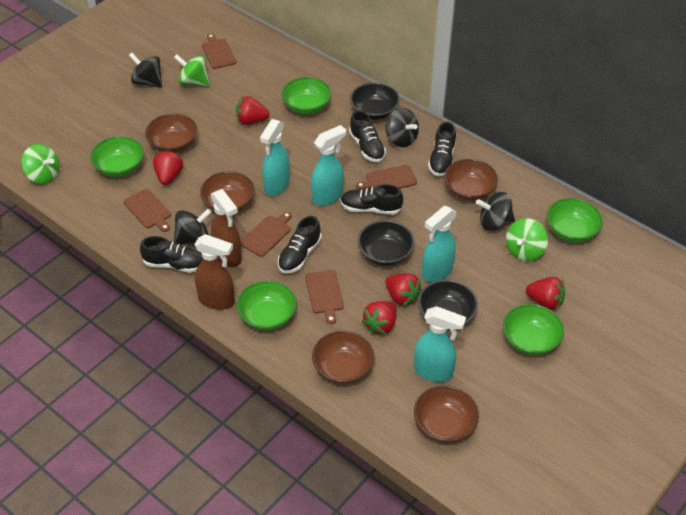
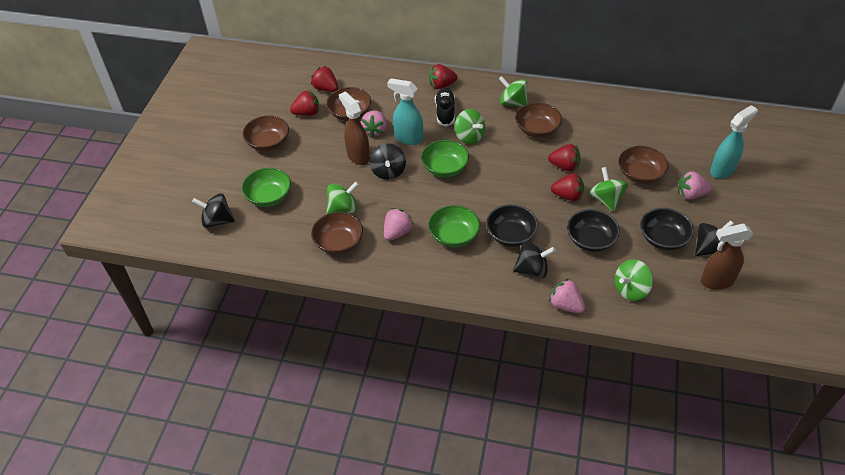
black shoe: [140,236,203,273] [278,216,322,273] [340,184,403,215] [349,110,386,162] [428,122,456,176] = 5 -> [435,88,455,127] = 1
brown cutting board: [124,189,171,232] [202,34,236,69] [241,212,292,257] [305,270,344,324] [356,165,417,190] = 5 -> none = 0
green bowl: [90,136,144,177] [236,281,297,331] [282,77,332,114] [503,304,564,356] [547,198,603,243] = 5 -> [242,168,291,207] [421,140,469,178] [428,205,480,248] = 3
green spinning top: [21,144,59,184] [174,54,210,87] [506,218,548,261] = 3 -> [326,182,359,214] [455,109,485,145] [499,76,528,107] [590,167,628,212] [615,259,653,301] = 5
pink strawberry: none = 0 -> [361,111,387,137] [384,208,414,241] [549,278,585,313] [678,171,712,199] = 4
turquoise spray bottle: [260,119,290,196] [311,125,346,206] [414,306,466,382] [422,206,457,282] = 4 -> [387,78,423,145] [710,105,758,179] = 2

